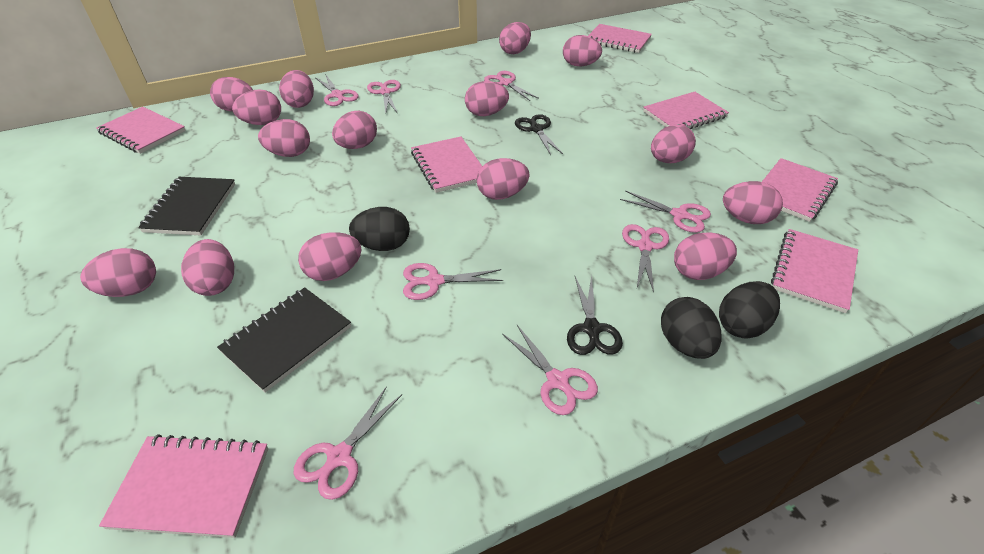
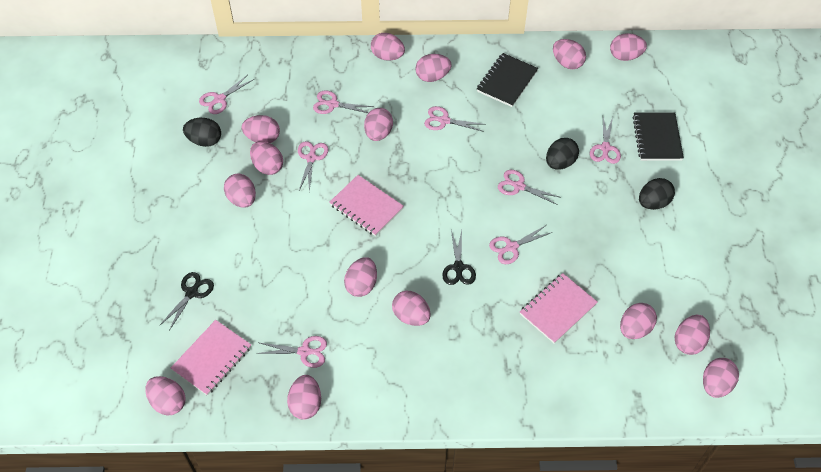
pink notebook: [96,107,186,154] [99,434,268,538] [411,136,482,193] [588,24,652,53] [643,92,729,129] [762,158,838,222] [771,229,858,313] = 7 -> [171,320,251,396] [329,175,404,236] [520,273,598,343] = 3

